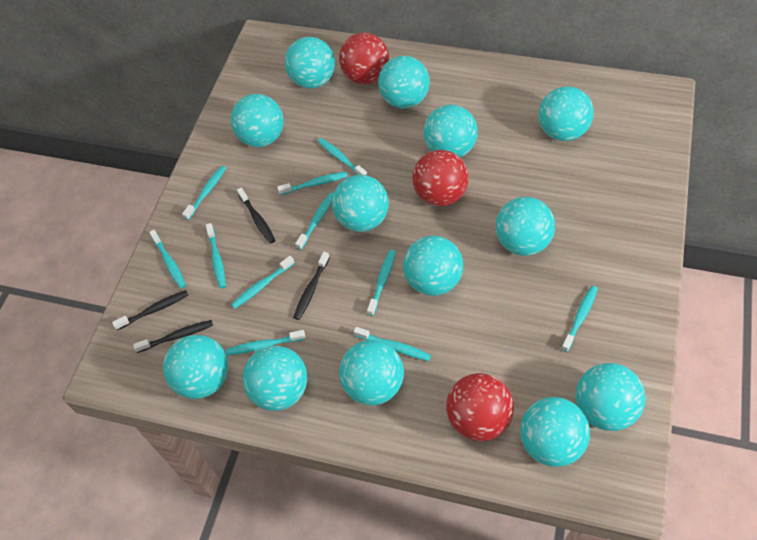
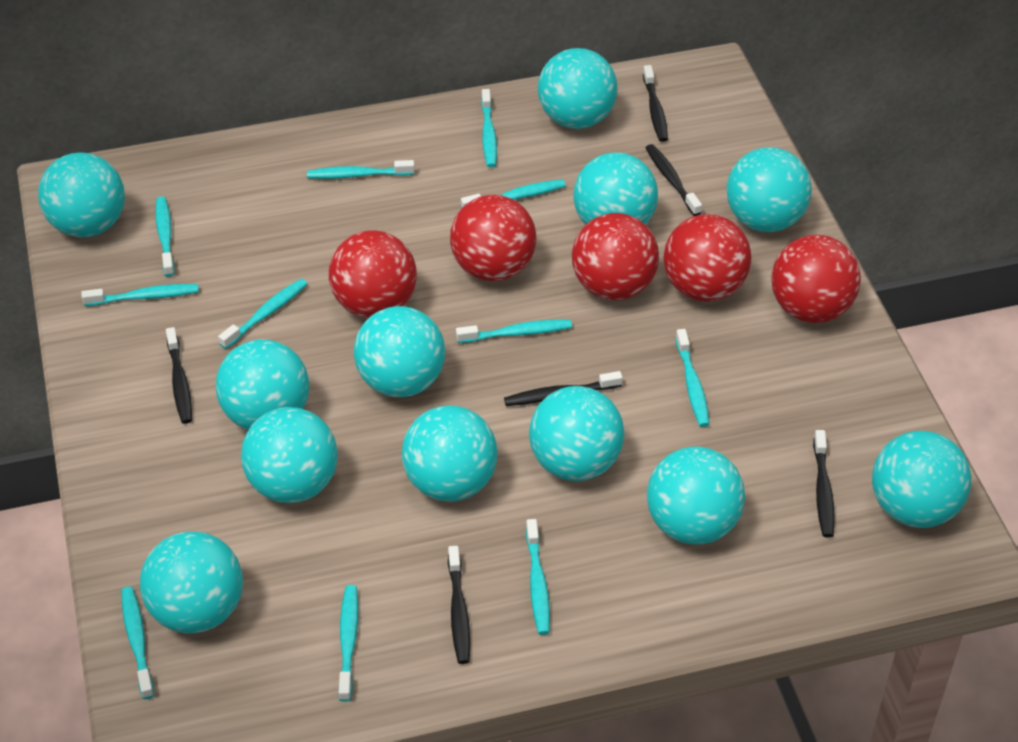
black toothbrush: [112,290,188,330] [133,320,213,353] [237,188,275,244] [293,252,330,320] = 4 -> [166,327,192,424] [448,546,470,664] [504,371,623,406] [643,65,668,142] [646,144,702,216] [813,430,835,538] = 6
red ball: [339,33,389,84] [412,150,469,206] [446,373,514,441] = 3 -> [329,230,417,318] [450,195,536,281] [572,213,659,300] [663,214,751,302] [771,235,861,323] = 5
turquoise ball: [163,335,228,399] [231,94,284,147] [242,346,307,411] [285,37,335,89] [332,175,389,232] [339,340,404,406] [378,56,430,109] [403,236,463,296] [423,105,477,157] [496,197,555,256] [520,397,590,467] [538,86,594,141] [575,363,646,431] = 13 -> [38,152,125,238] [140,532,243,634] [216,339,309,430] [241,407,338,503] [354,306,445,397] [402,405,498,502] [529,386,624,481] [538,48,617,129] [574,152,658,225] [647,447,745,545] [727,147,812,232] [872,431,971,528] = 12

